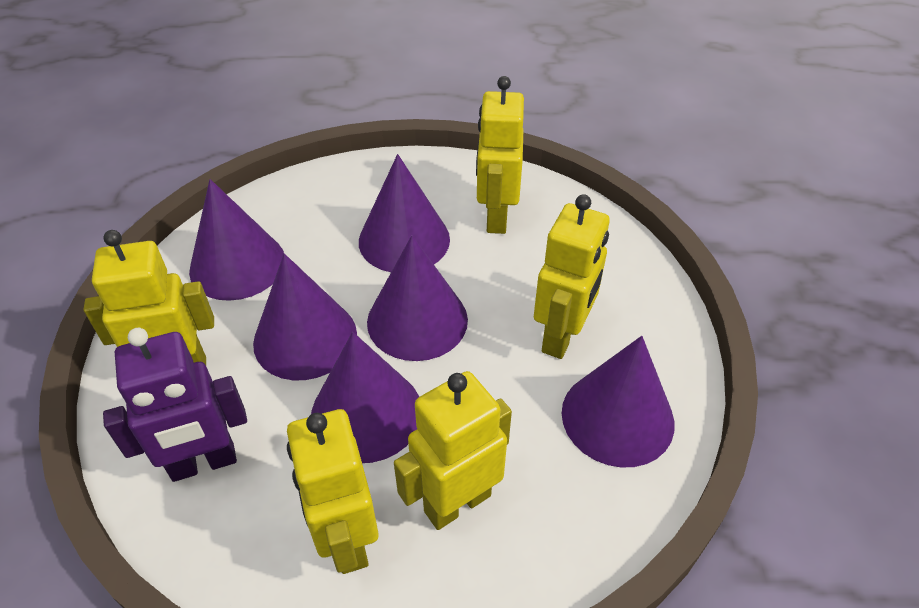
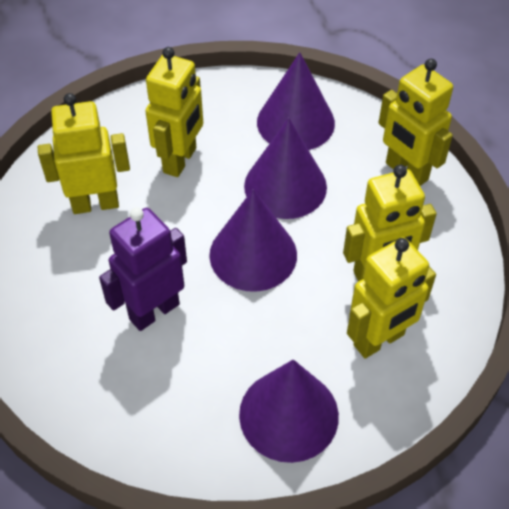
purple cone: [189,179,284,301] [253,254,357,380] [311,332,419,463] [359,154,450,272] [367,235,468,361] [562,336,674,467] = 6 -> [209,189,297,292] [239,359,339,463] [244,118,327,219] [257,52,335,150] = 4

